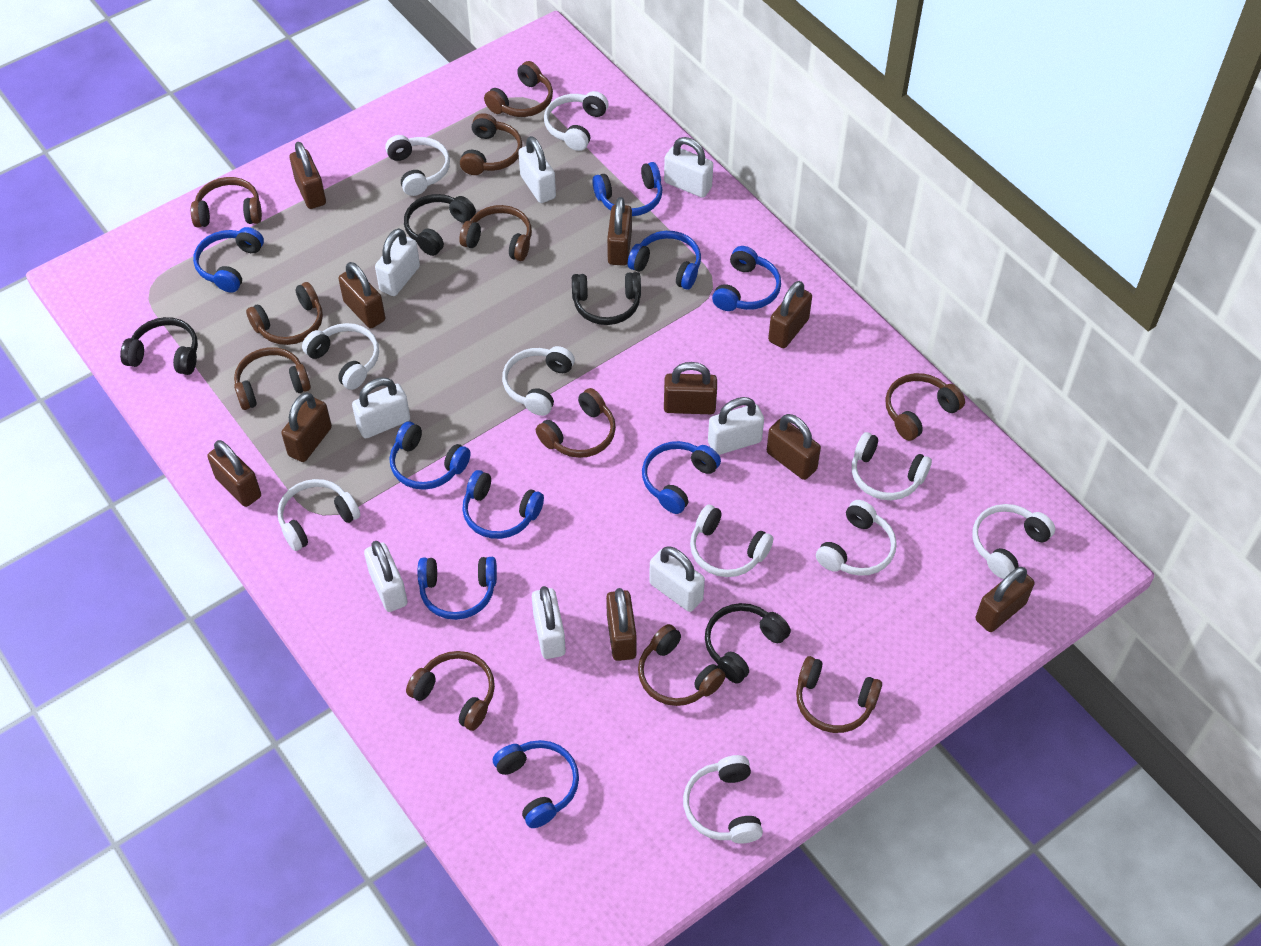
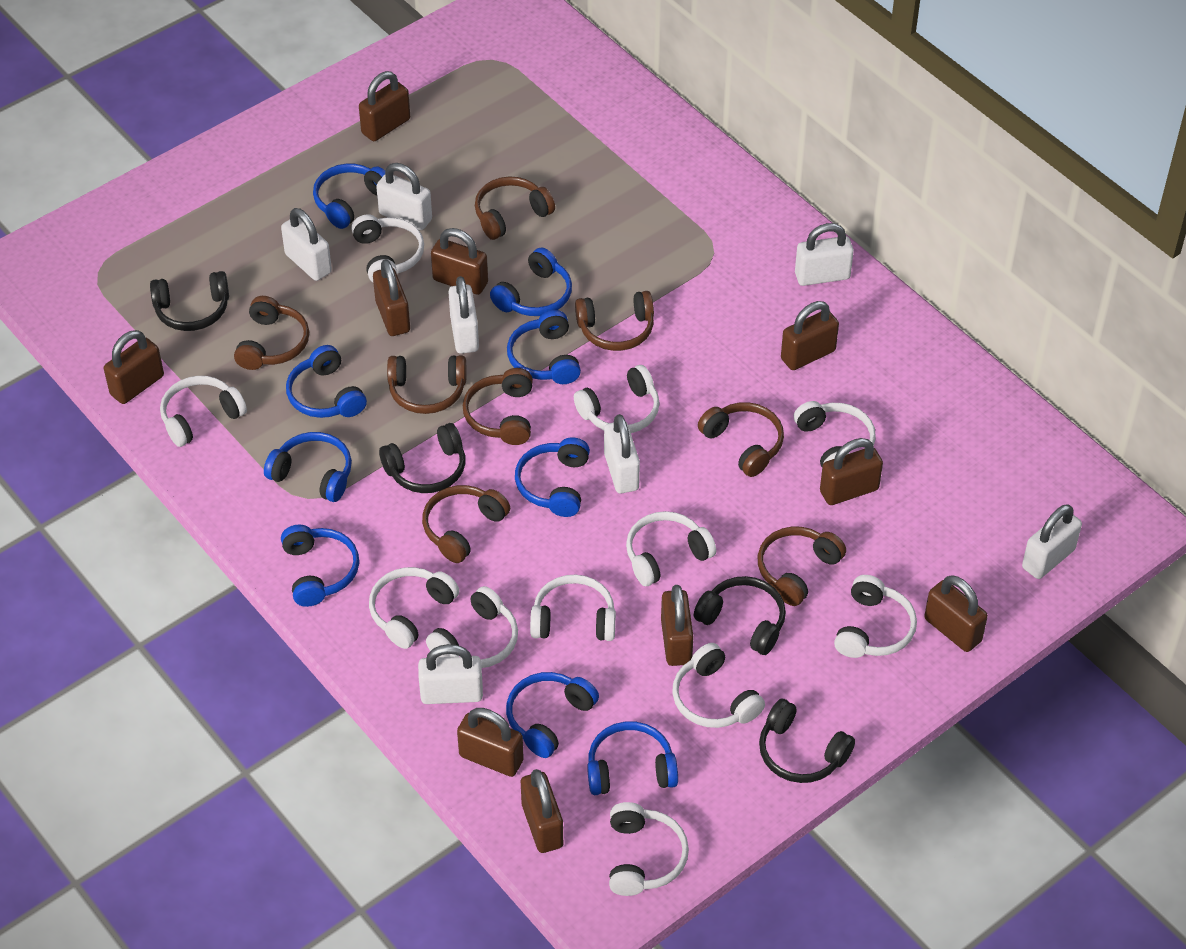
brown headphones: [191,177,262,227] [234,347,311,410] [246,282,323,345] [406,651,495,731] [459,205,532,261] [460,113,522,175] [484,61,553,117] [536,388,616,458] [638,624,726,706] [796,656,882,733] [885,373,965,441] = 11 -> [234,296,309,370] [387,355,466,414] [422,485,510,563] [463,368,533,445] [475,177,555,240] [575,291,654,351] [698,402,784,477] [758,527,846,606] = 8
white headphones: [277,479,360,551] [302,323,379,390] [385,135,450,196] [502,346,575,416] [544,91,608,151] [683,755,763,843] [690,505,773,577] [816,500,897,576] [852,432,932,500] [973,504,1055,579] = 10 -> [160,376,247,447] [351,214,424,282] [369,567,460,649] [426,586,518,668] [530,574,616,641] [574,365,660,433] [609,802,689,896] [626,511,716,586] [672,643,765,728] [794,401,876,467] [834,575,917,658] = 11
white padlock: [352,378,410,438] [364,541,408,612] [375,228,420,296] [518,136,556,203] [532,586,566,659] [649,546,705,612] [664,137,713,198] [708,397,764,455] = 8 -> [281,208,332,281] [376,163,432,230] [418,644,483,704] [448,276,479,354] [604,414,640,493] [795,223,854,286] [1022,504,1082,579] = 7

